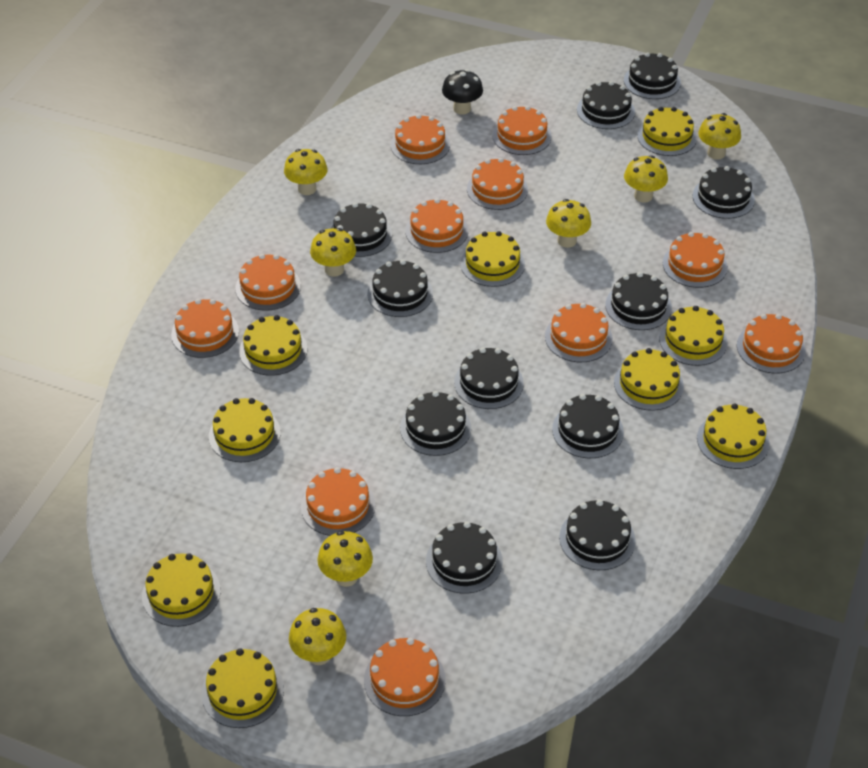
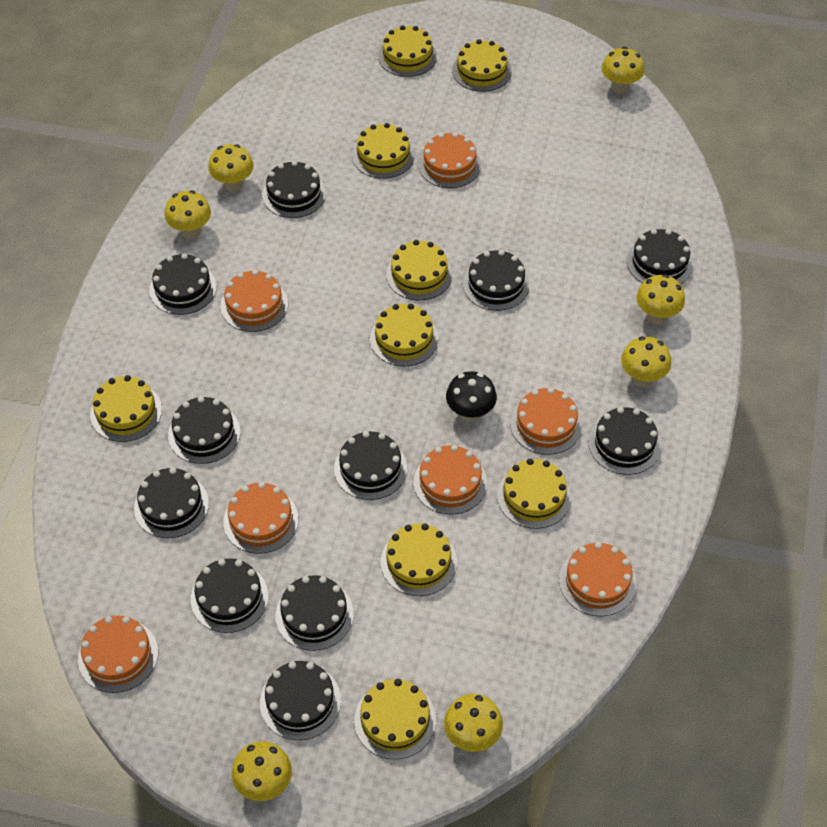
orange cake: [171,299,239,358] [235,254,301,311] [301,467,376,536] [364,638,446,716] [391,114,450,164] [405,198,468,253] [467,158,528,210] [492,106,552,155] [545,303,613,362] [663,232,728,288] [737,314,806,374] = 11 -> [78,616,158,693] [221,270,288,332] [223,482,298,554] [414,445,487,515] [418,132,481,188] [510,388,582,455] [559,542,636,616] = 7

